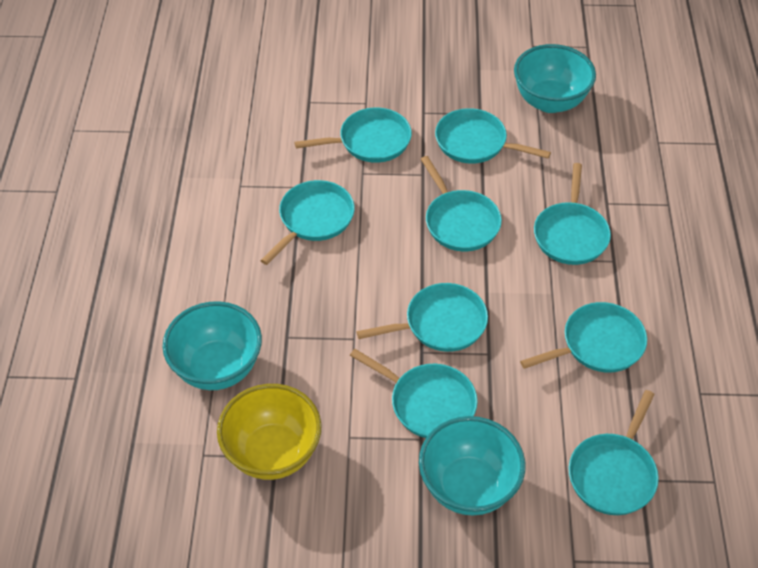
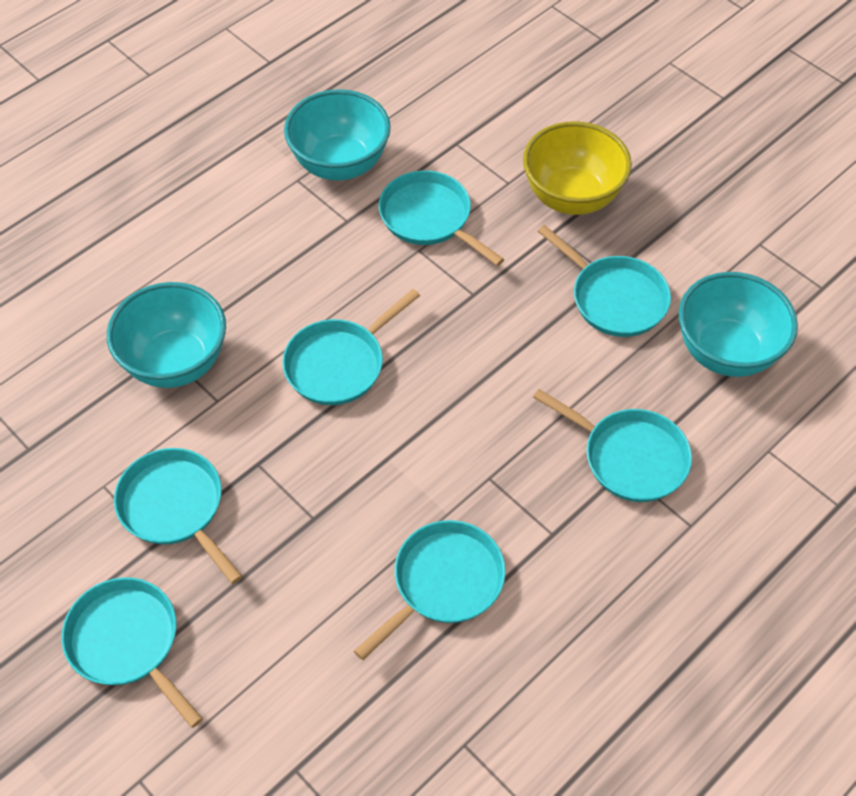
turquoise pan: [260,180,355,265] [294,108,412,163] [350,349,478,438] [356,283,488,352] [421,156,502,251] [435,108,551,164] [520,302,647,373] [534,163,611,265] [568,390,659,515] = 9 -> [61,577,203,728] [114,448,242,584] [282,289,420,405] [354,520,506,660] [379,170,504,266] [533,389,692,502] [538,225,671,337] = 7

